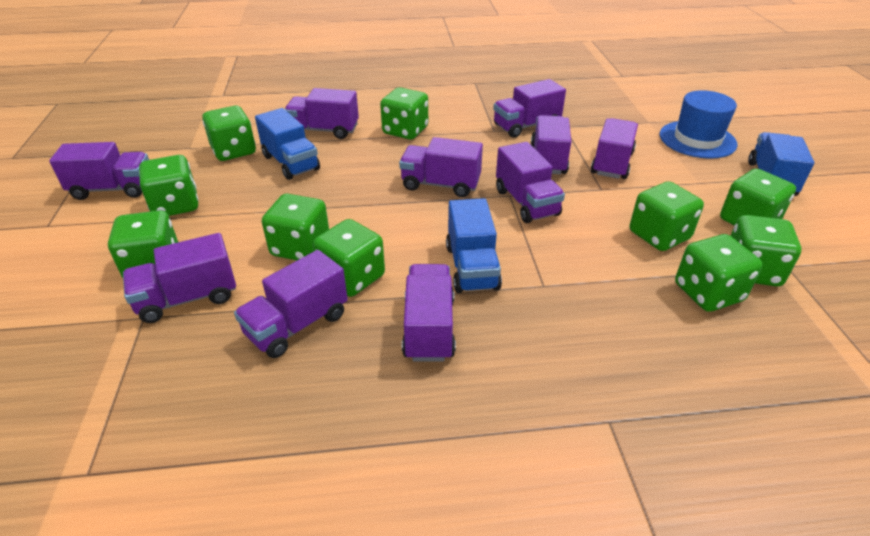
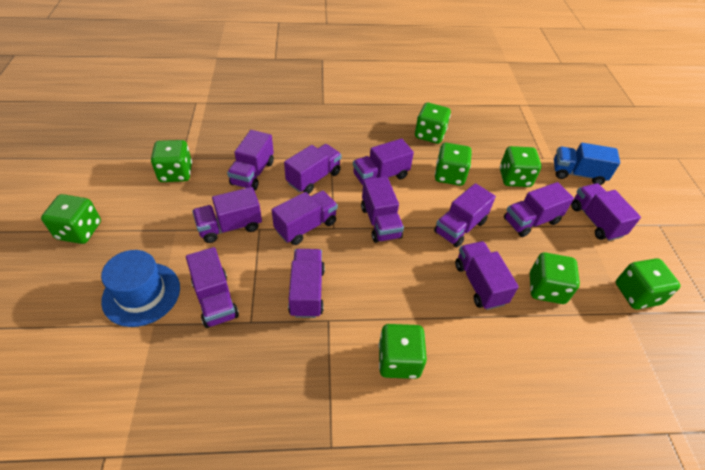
blue truck: [255,108,320,180] [446,198,502,293] [748,132,814,196] = 3 -> [554,143,620,185] = 1
green dice: [108,210,178,278] [139,155,198,216] [202,105,256,161] [262,193,329,260] [313,219,385,297] [380,87,428,140] [630,181,704,251] [675,234,763,312] [720,169,796,226] [731,215,802,286] = 10 -> [41,194,101,244] [151,140,192,182] [379,324,427,379] [415,103,451,144] [435,143,472,186] [500,146,541,187] [530,252,580,304] [616,258,681,309] = 8
purple truck: [49,142,149,200] [123,233,236,323] [234,250,348,358] [285,88,359,139] [399,137,483,197] [402,264,456,362] [493,79,566,138] [496,142,565,223] [531,115,571,174] [591,118,638,179] = 10 -> [186,247,239,328] [192,187,262,243] [227,130,274,191] [272,191,338,245] [284,144,342,194] [288,249,325,318] [353,138,414,185] [361,177,404,243] [434,183,496,247] [455,241,519,310] [504,182,574,237] [571,183,641,241] = 12

